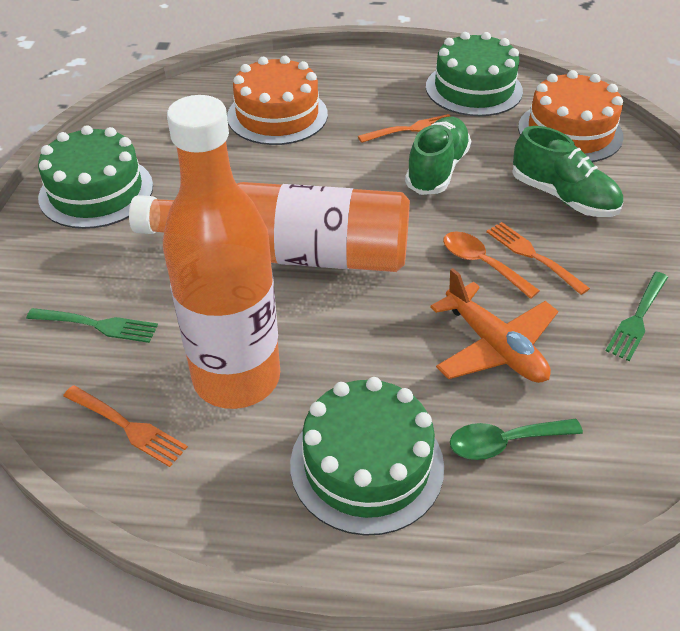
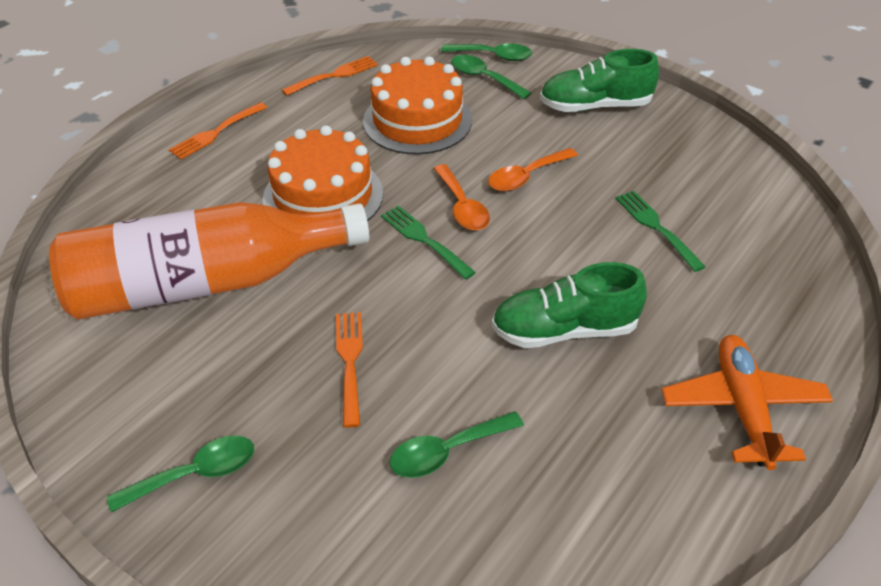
green cake: [38,125,153,229] [290,377,444,536] [426,32,523,116] = 3 -> none = 0
green spoon: [450,419,583,460] = 1 -> [107,435,254,513] [390,411,524,478] [441,43,532,61] [451,55,531,99] = 4
orange bottle: [129,182,410,272] [163,95,280,409] = 2 -> [49,202,369,320] = 1
orange spoon: [443,231,540,299] = 1 -> [433,164,490,231] [488,148,578,191] = 2

